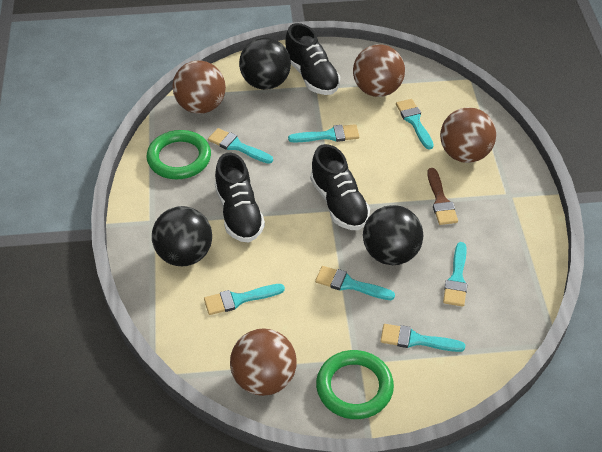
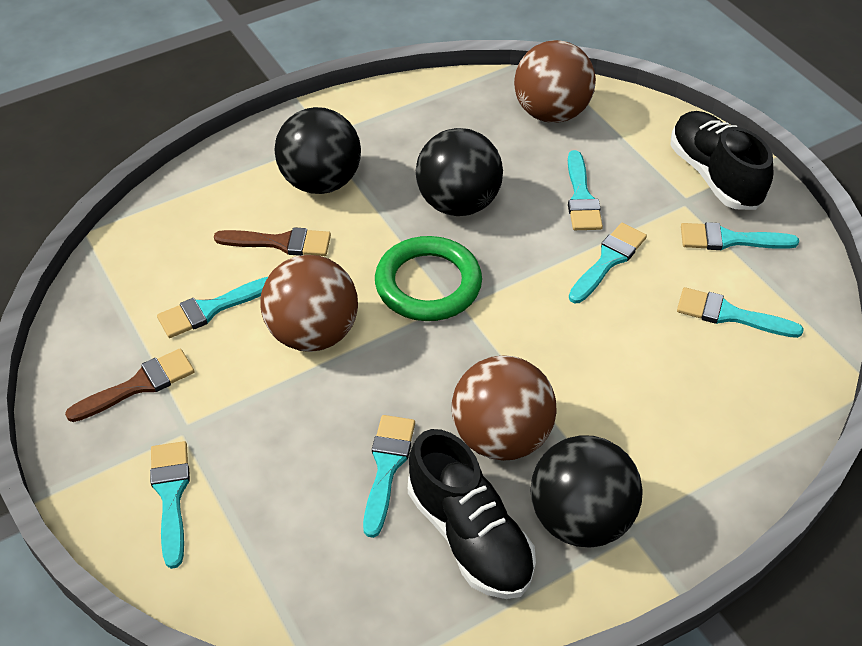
black shoe: [215,153,265,243] [285,23,340,95] [310,144,370,230] = 3 -> [408,429,536,599] [670,111,773,210] = 2
brown ball: [172,60,226,114] [230,328,297,396] [353,45,405,97] [440,107,496,163] = 4 -> [260,255,358,352] [452,355,557,461] [514,40,596,123] = 3
brown brush: [427,168,458,225] = 1 -> [65,349,194,422] [214,227,331,256] = 2
green ring: [147,130,211,179] [316,350,394,419] = 2 -> [375,236,482,321] = 1

